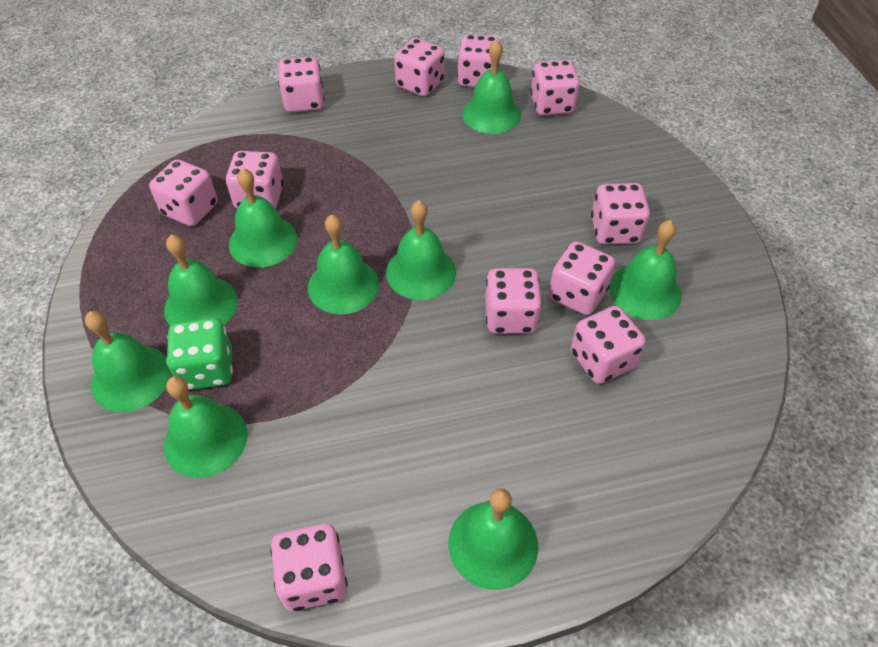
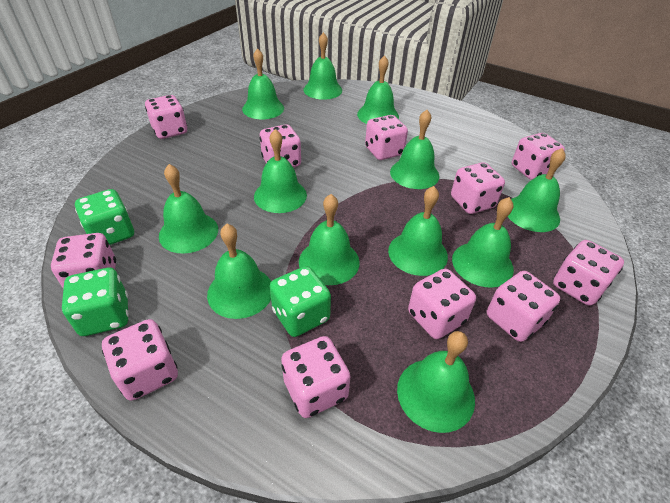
green bell: [85,311,171,412] [164,234,238,326] [164,376,247,478] [229,168,298,267] [308,214,379,314] [386,200,456,300] [448,488,538,590] [462,39,521,134] [609,220,682,320] = 9 -> [159,164,218,254] [207,224,271,319] [242,48,284,119] [254,129,307,213] [299,194,360,285] [303,32,342,100] [357,55,399,124] [388,186,448,276] [390,110,439,189] [397,331,475,433] [452,197,514,287] [508,148,566,232] = 12
green dice: [166,318,233,390] = 1 -> [62,268,129,336] [75,189,134,245] [270,266,331,337] = 3

